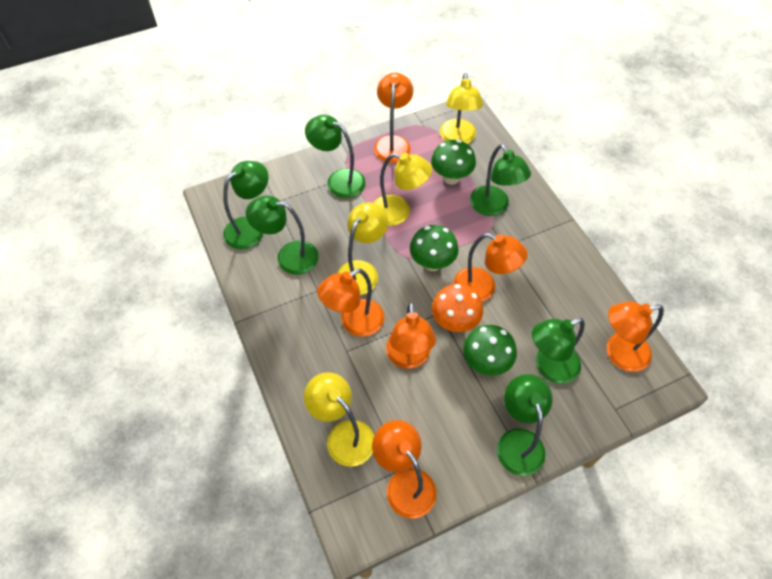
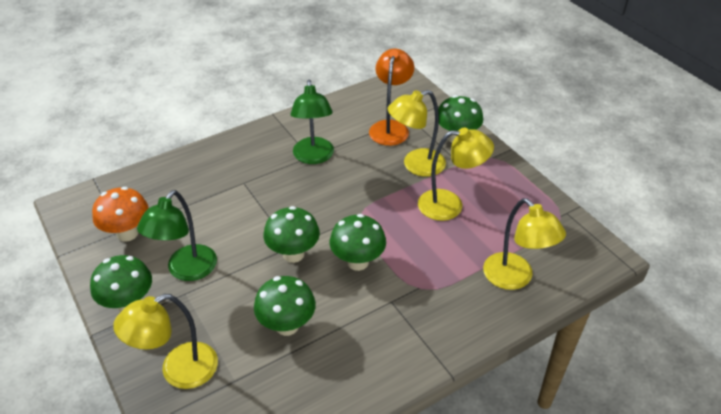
green lamp: [223,161,268,250] [246,195,319,275] [305,115,366,198] [470,144,531,216] [497,374,553,476] [532,318,585,384] = 6 -> [137,190,217,281] [291,80,334,164] = 2
green mushroom: [410,225,459,271] [431,140,476,185] [463,325,517,376] = 3 -> [90,255,152,312] [254,276,316,336] [263,206,320,263] [330,214,386,271] [438,95,483,143] = 5
orange lamp: [317,268,384,337] [372,420,437,519] [374,73,413,163] [386,302,436,369] [453,233,527,302] [607,301,664,372] = 6 -> [369,49,414,146] = 1

